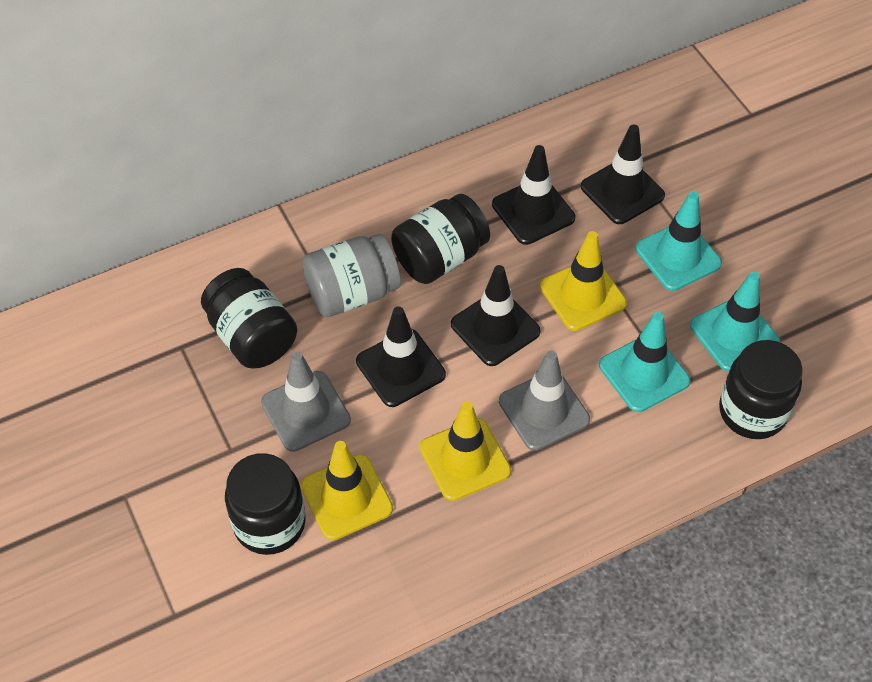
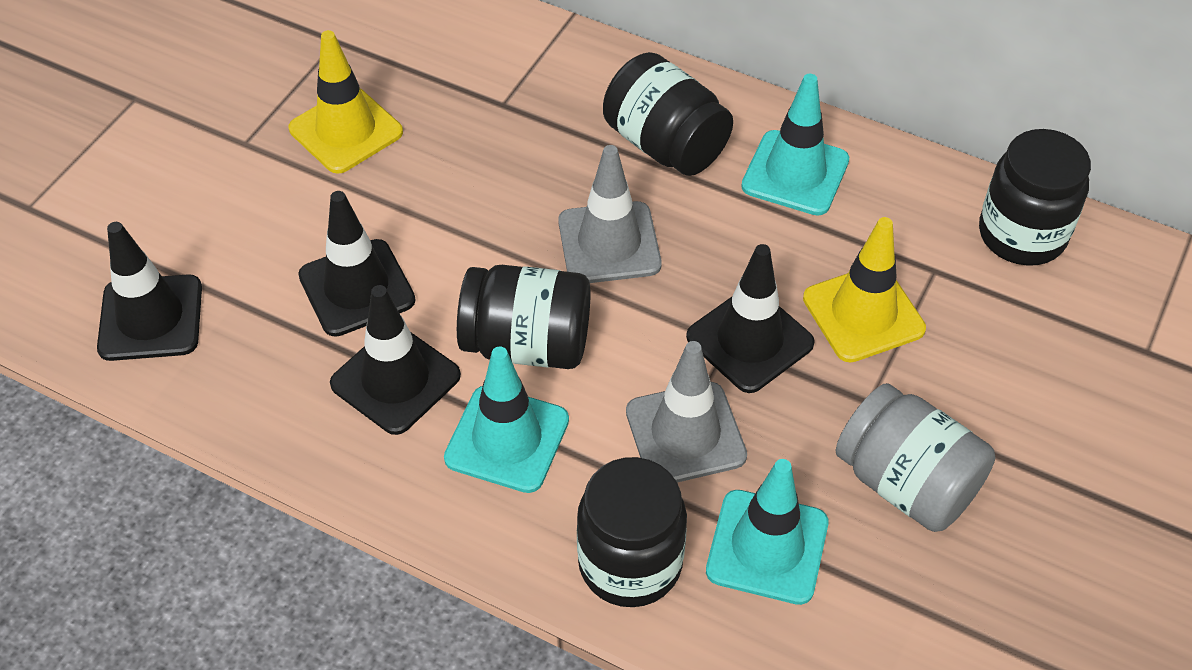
yellow traffic cone: [301,441,393,540] [420,401,511,501] [540,231,627,331] = 3 -> [289,30,403,174] [803,217,926,363] = 2

